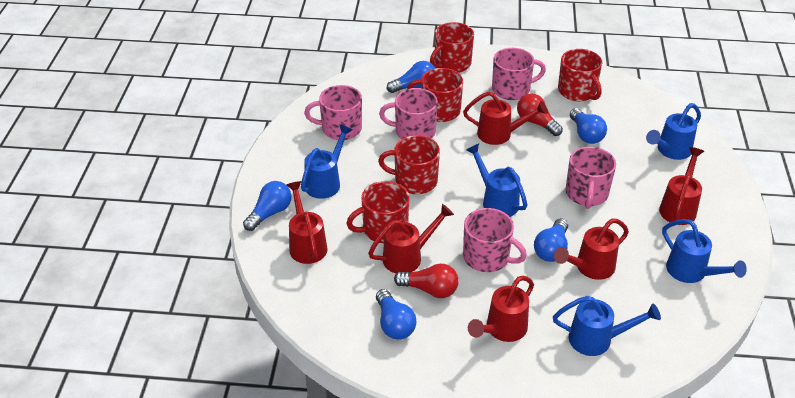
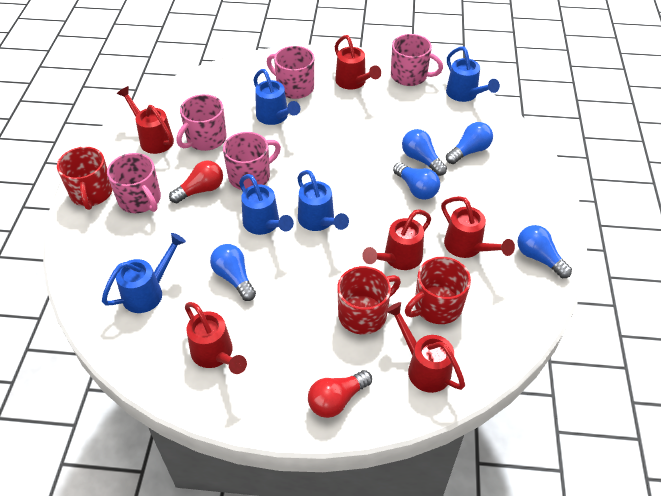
red mug: [346,181,409,243] [378,135,440,194] [407,68,463,122] [430,22,474,73] [558,49,602,101] = 5 -> [57,147,113,210] [337,266,401,335] [405,257,471,324] = 3

